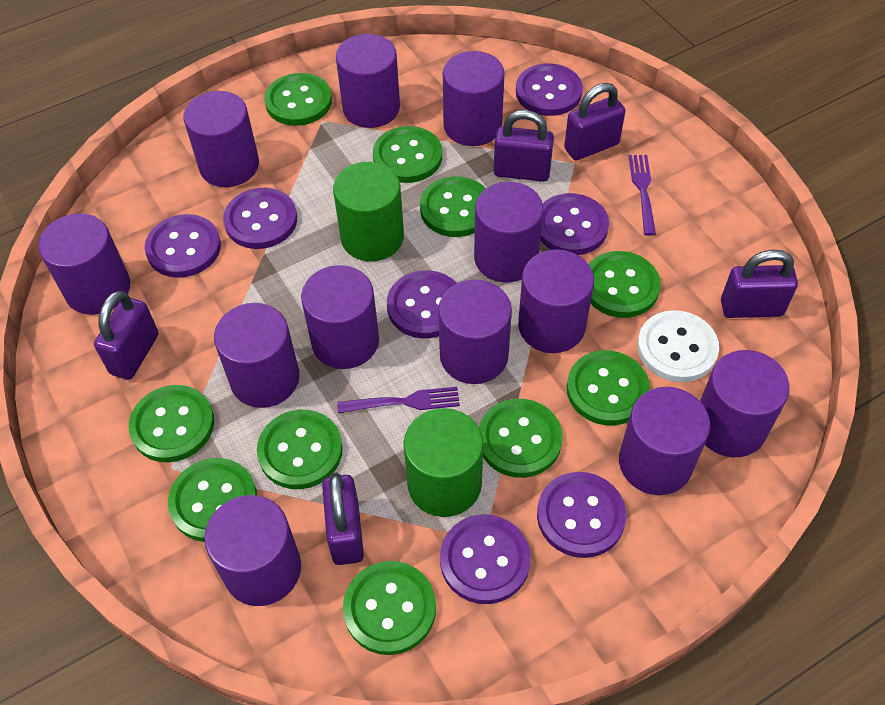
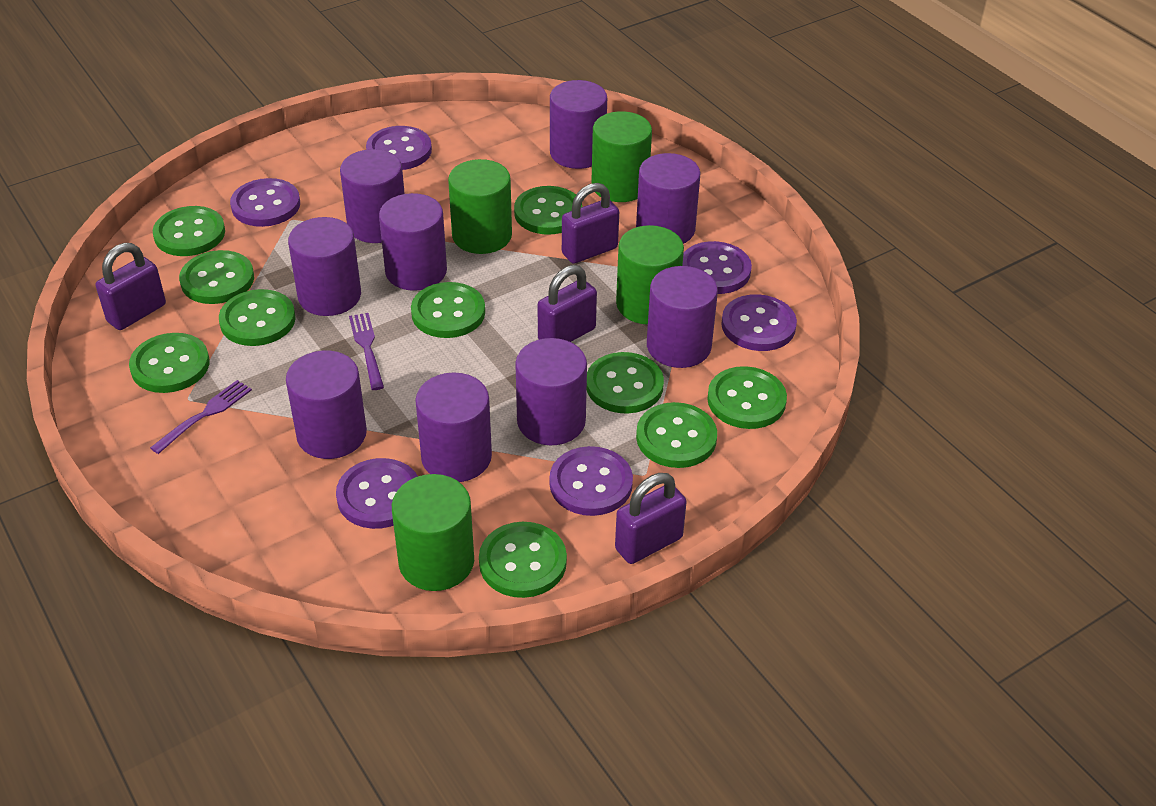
green cylinder: [333,162,404,261] [404,408,483,517] = 2 -> [392,474,474,591] [448,159,512,254] [591,111,652,202] [616,225,684,325] = 4
purple button: [145,214,221,278] [223,188,297,249] [387,270,457,339] [440,514,530,604] [516,64,583,116] [537,472,626,558] [540,193,609,255] = 7 -> [230,178,300,227] [336,458,418,529] [366,126,432,170] [549,446,633,516] [682,241,752,294] [721,294,797,351] = 6
purple cylinder: [38,213,130,315] [183,91,259,187] [204,495,301,606] [214,303,299,408] [301,265,379,369] [336,34,400,128] [438,279,512,384] [443,51,505,146] [474,182,543,282] [518,249,594,353] [619,387,710,495] [700,350,790,457] = 12 -> [286,351,367,459] [288,217,361,316] [340,149,405,243] [379,193,447,291] [415,372,492,482] [515,338,587,445] [550,80,607,169] [636,153,700,244] [647,266,718,368] = 9
purple padlock: [94,291,159,380] [322,473,364,565] [494,110,554,182] [564,83,625,160] [721,250,798,318] = 5 -> [96,243,166,330] [537,265,597,342] [562,183,619,264] [615,473,687,564] = 4
white button: [637,310,719,382] = 1 -> none = 0

